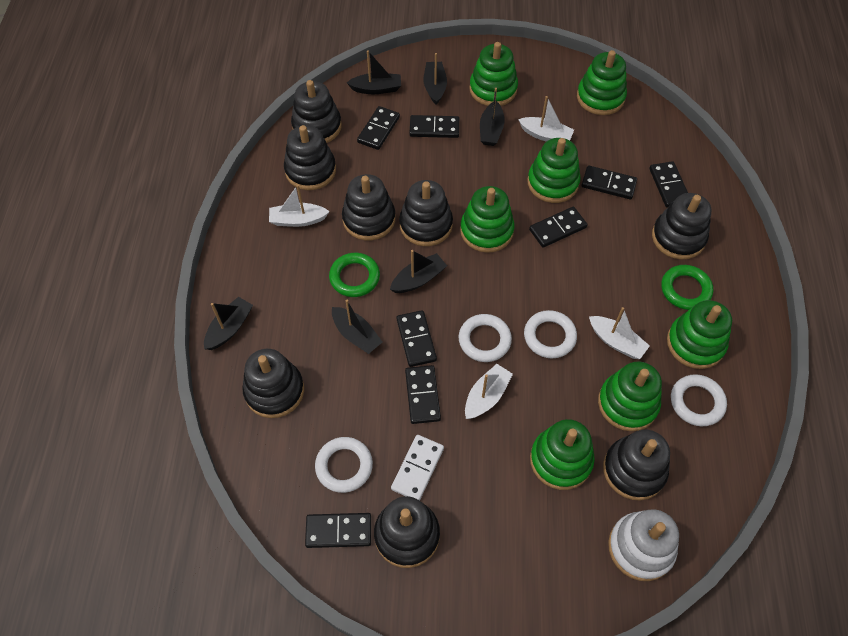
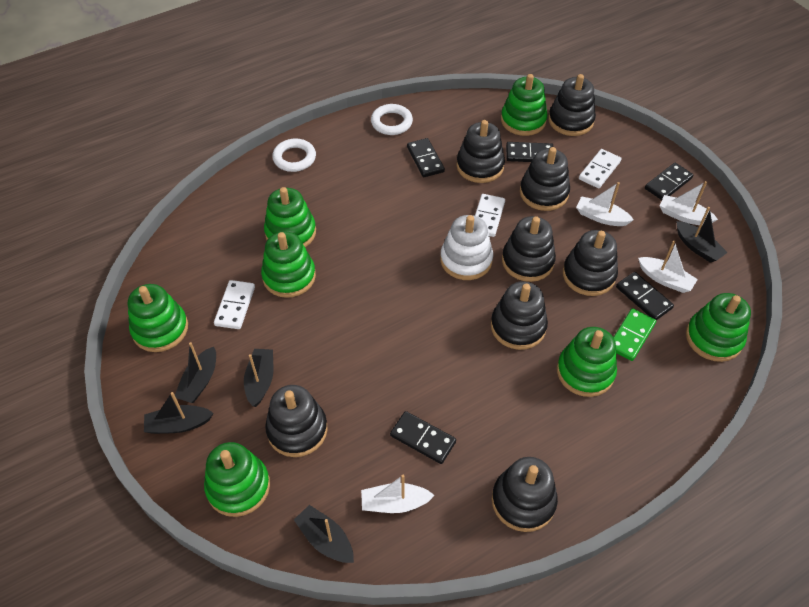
black boat: [204,297,253,350] [332,300,382,354] [347,50,401,94] [390,250,447,293] [423,53,447,105] [480,88,505,146] = 6 -> [144,392,214,434] [175,342,216,403] [244,349,273,407] [294,505,354,563] [676,207,728,263] = 5
black domino: [305,513,371,548] [357,106,400,150] [397,310,437,367] [405,365,441,424] [410,115,459,138] [529,207,587,248] [582,166,637,199] [649,161,688,208] = 8 -> [390,411,456,464] [407,138,445,177] [506,142,553,162] [616,272,674,320] [645,163,693,200] = 5
green domino: none = 0 -> [613,308,656,361] = 1
green ring: [329,253,380,297] [661,265,713,310] = 2 -> none = 0
white domino: [391,435,444,501] = 1 -> [214,280,255,329] [475,194,505,237] [579,149,622,188] = 3
white ring: [315,437,373,493] [459,314,512,362] [524,310,577,358] [671,374,727,426] = 4 -> [272,138,316,172] [371,104,413,135] = 2

